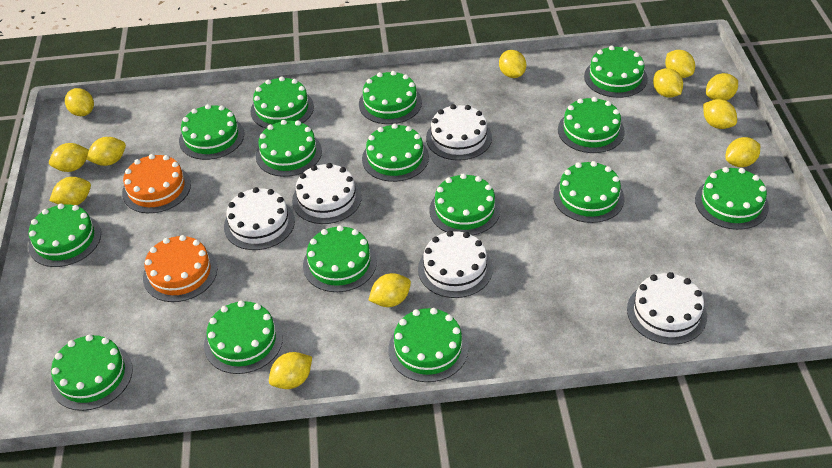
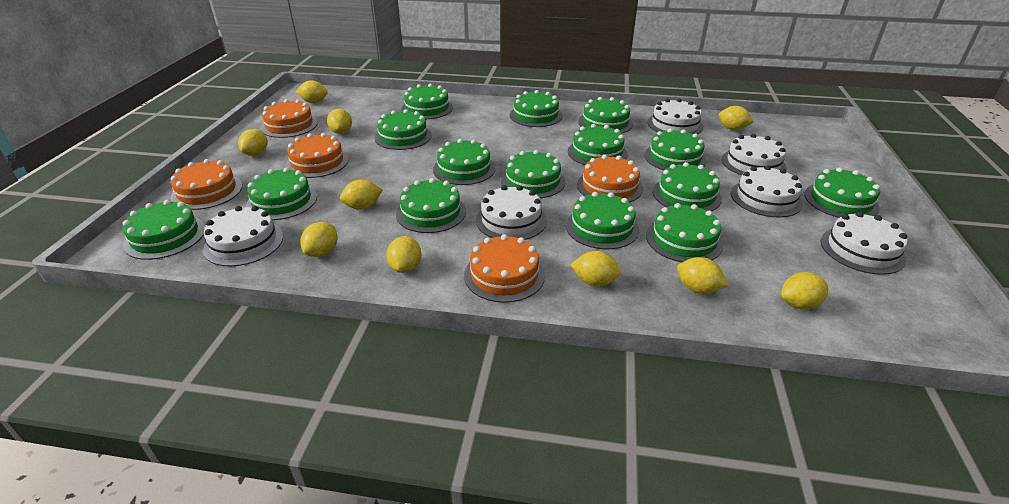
orange cake: [122,154,191,213] [143,235,217,302] = 2 -> [170,159,242,210] [261,99,318,138] [286,133,349,178] [464,234,545,303] [577,155,643,202] = 5
white cake: [224,187,295,250] [292,163,362,224] [418,231,493,298] [426,104,492,161] [627,272,707,345] = 5 -> [203,206,283,266] [476,185,547,240] [647,99,703,134] [722,134,786,175] [731,165,803,217] [821,212,908,275] = 6
yellow lemon: [49,143,89,172] [49,177,91,205] [65,88,94,116] [86,137,126,166] [269,352,312,389] [368,273,411,307] [499,50,526,78] [653,68,683,97] [665,50,695,78] [703,99,737,129] [706,73,738,101] [726,137,760,167] = 12 -> [238,129,268,156] [296,80,328,103] [300,222,338,257] [327,109,352,134] [340,179,383,210] [386,236,421,273] [570,251,622,286] [677,257,728,294] [718,106,754,130] [781,272,828,309] = 10

